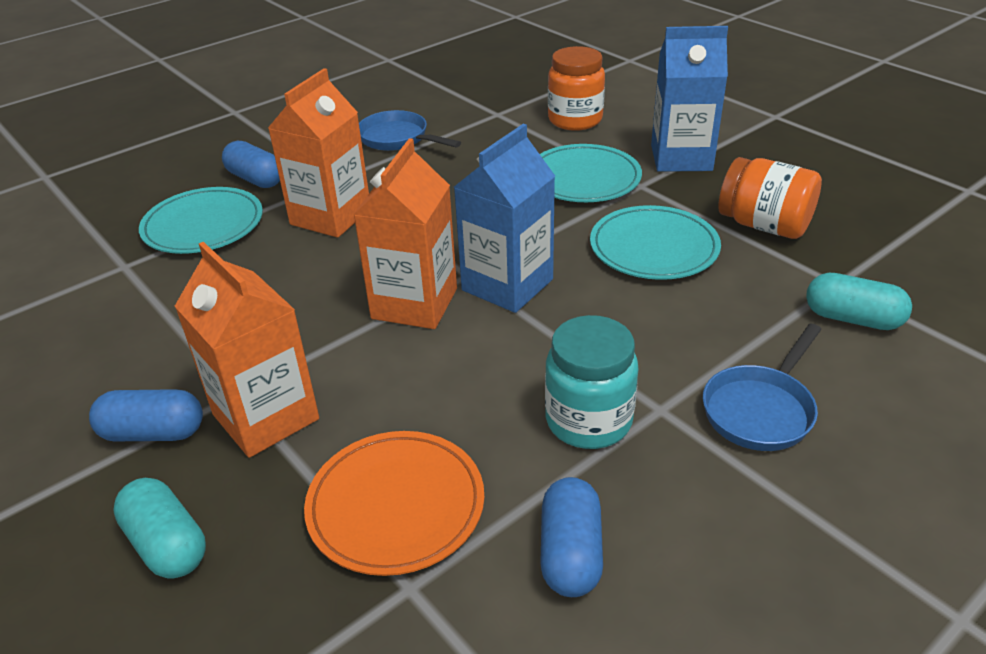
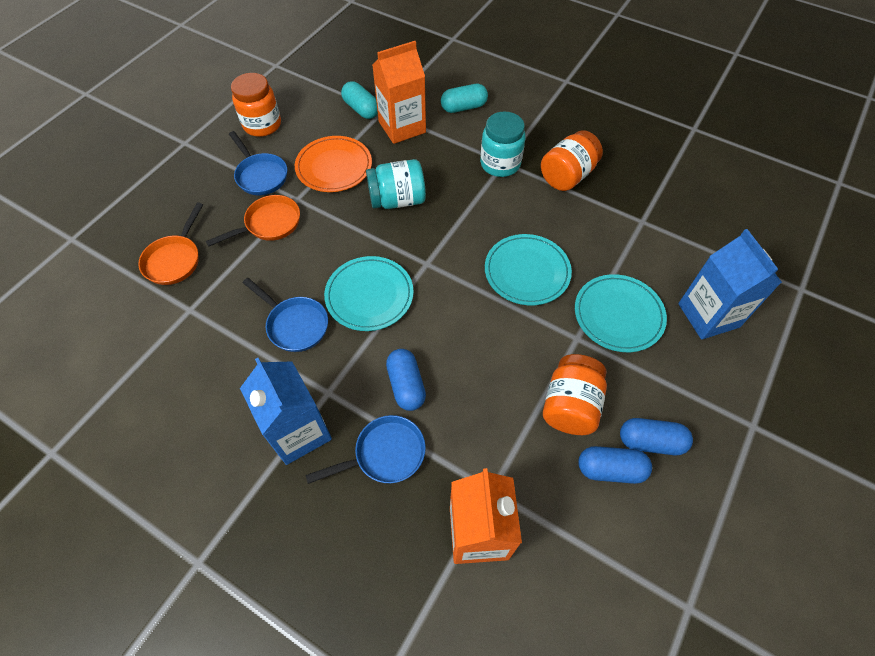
blue pan: [359,110,461,151] [703,324,821,451] = 2 -> [229,131,287,195] [243,278,328,352] [305,415,426,484] = 3
orange carton: [175,242,319,458] [268,68,369,238] [353,138,457,329] = 3 -> [372,41,426,144] [450,468,522,564] = 2
orange jar: [548,46,605,131] [718,157,822,239] = 2 -> [231,73,281,137] [541,130,603,191] [543,354,607,435] = 3
orange pan: none = 0 -> [138,202,203,285] [206,195,300,246] = 2
turquoise jar: [545,315,639,449] = 1 -> [366,159,426,209] [480,111,525,177] = 2

